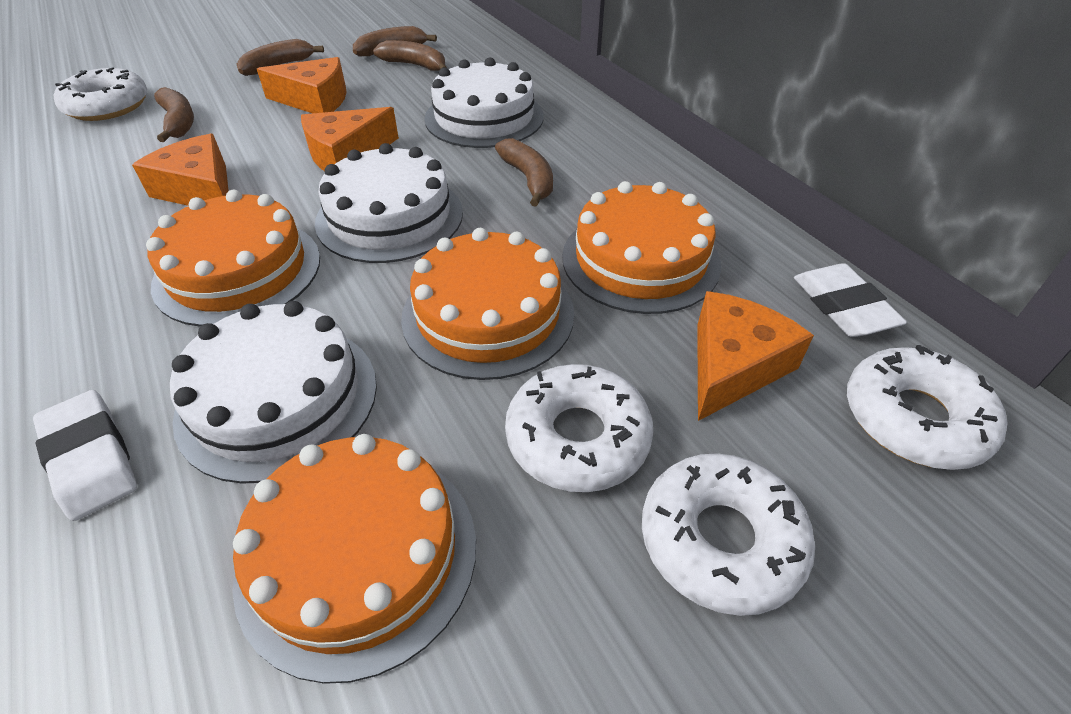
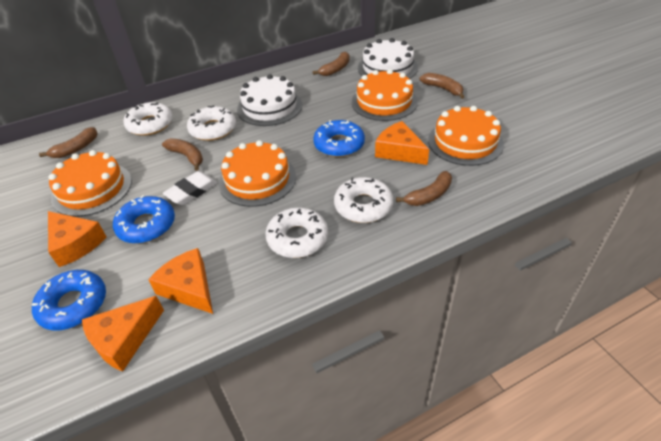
blue donut: none = 0 -> [32,270,106,330] [113,195,175,244] [313,120,365,157] = 3
white cake: [170,301,377,484] [315,143,463,263] [424,57,544,148] = 3 -> [237,74,302,126] [358,38,418,79] = 2
white eraser: [33,390,137,521] [794,263,907,337] = 2 -> [163,171,218,205] = 1

